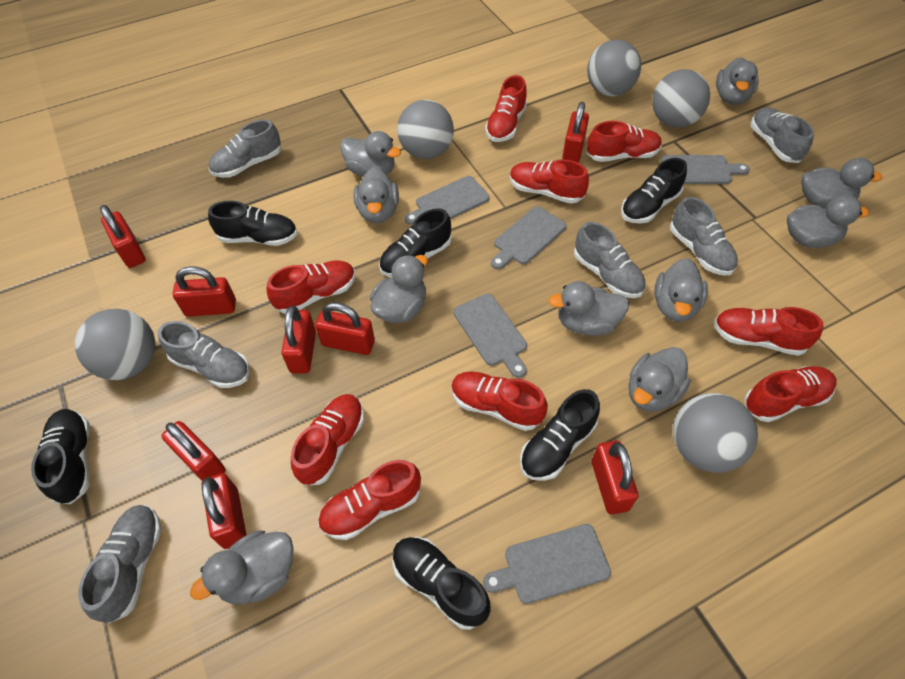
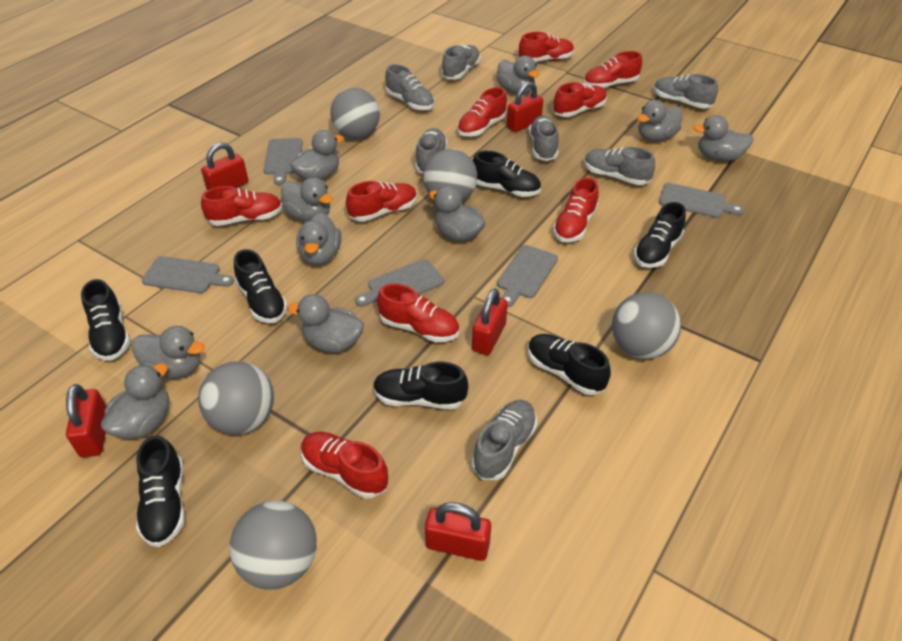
black shoe: [31,409,90,504] [208,201,297,246] [379,208,451,277] [392,537,490,630] [520,389,600,481] [621,158,687,223] = 6 -> [81,279,130,361] [136,435,185,547] [234,249,288,323] [373,362,468,410] [473,151,541,197] [528,334,611,395] [634,202,686,268] = 7
grey shoe: [78,505,162,623] [158,321,250,388] [209,119,281,178] [574,222,646,298] [670,197,738,276] [751,107,814,163] = 6 -> [385,64,435,110] [415,128,447,174] [441,45,481,79] [472,400,537,480] [529,116,559,161] [584,147,655,185] [654,74,718,108] = 7
red padlock: [100,205,146,268] [161,421,226,481] [172,266,236,317] [202,473,246,549] [281,306,316,374] [315,302,375,355] [562,102,589,163] [591,441,638,514] = 8 -> [66,384,107,457] [201,142,248,190] [425,502,491,561] [472,288,508,355] [507,81,543,132] = 5

